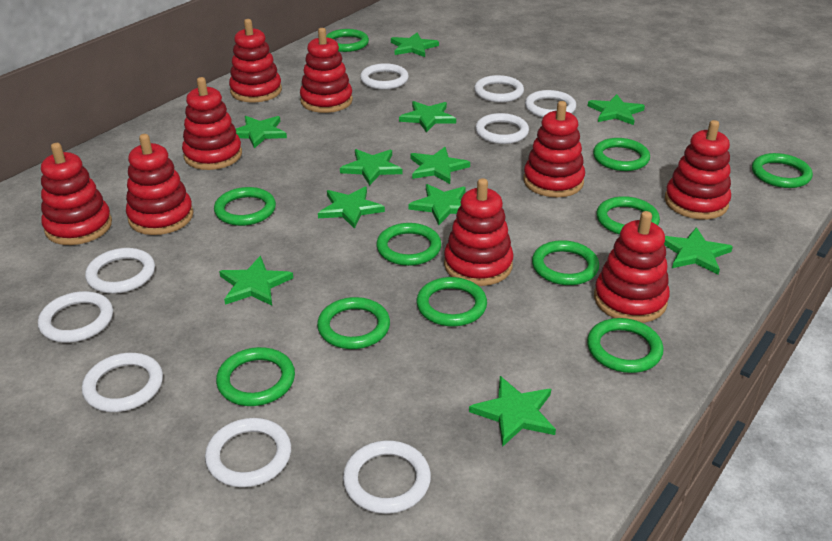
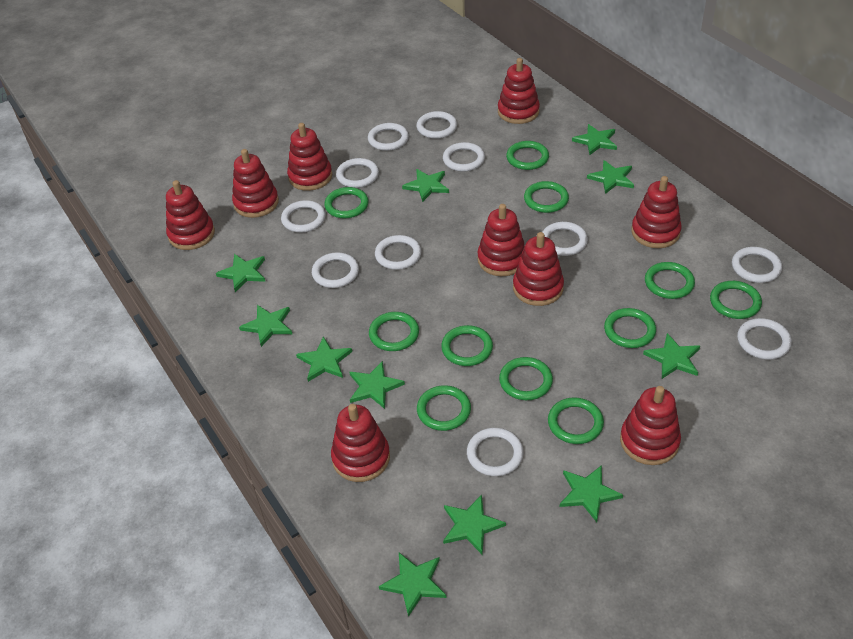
white ring: [38,291,113,343] [82,353,163,412] [85,248,155,294] [205,418,291,488] [343,440,431,514] [360,63,409,90] [474,75,524,103] [475,113,529,144] [525,90,576,118] = 9 -> [281,200,326,233] [312,252,359,288] [336,158,379,188] [368,123,409,151] [375,235,421,270] [417,111,457,139] [443,142,485,172] [467,428,524,476] [543,222,588,256] [732,247,782,283] [737,318,792,360] = 11

